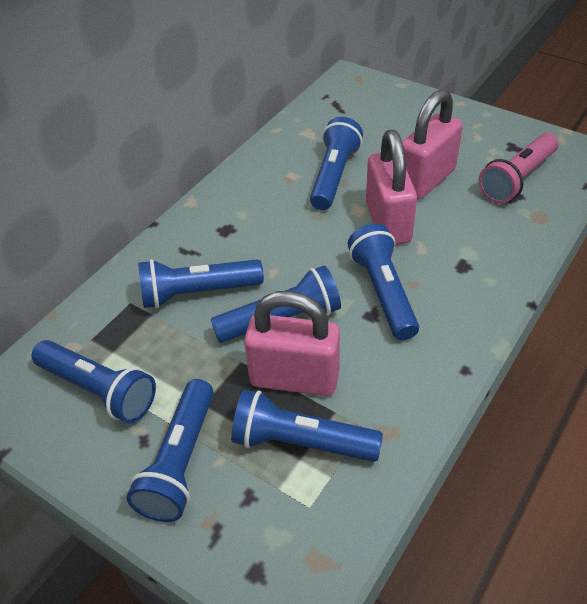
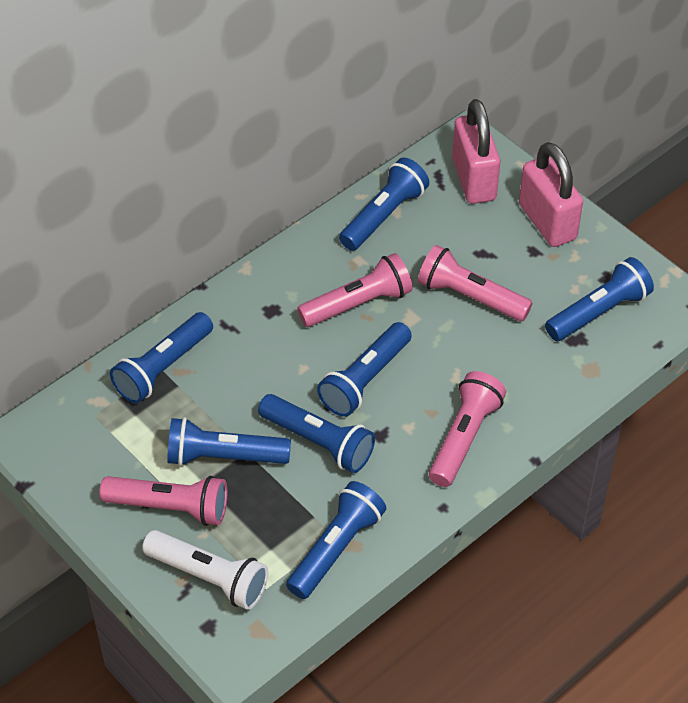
pink flashlight: [479,133,558,203] = 1 -> [99,476,227,526] [297,253,413,327] [418,245,533,321] [429,371,506,487] = 4
pink padlock: [244,291,340,396] [366,130,417,245] [402,89,463,200] = 3 -> [452,99,500,204] [519,142,583,247] = 2
white flashlight: none = 0 -> [142,530,269,610] = 1

